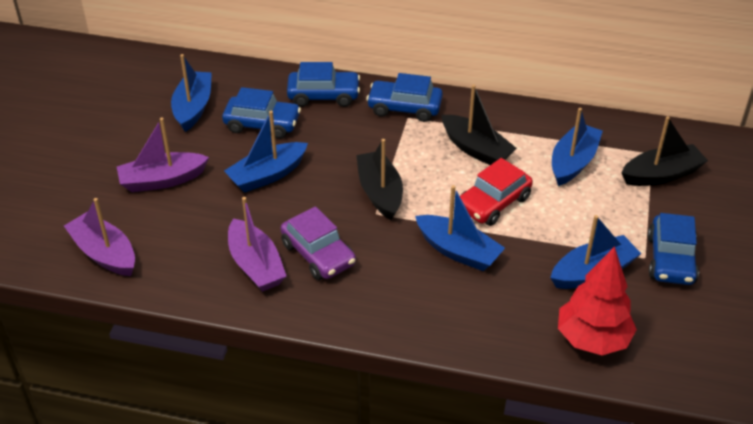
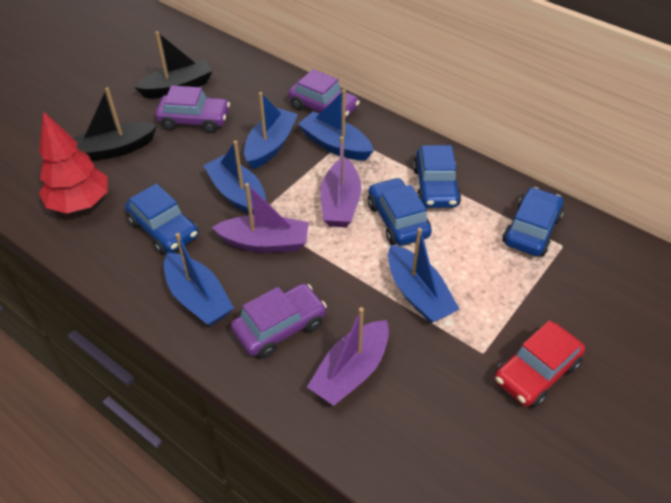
black boat: [356,139,403,221] [442,85,517,165] [621,116,708,186] = 3 -> [73,87,157,161] [134,31,213,98] = 2
purple car: [281,206,356,280] = 1 -> [155,86,230,133] [231,283,327,359] [288,69,360,120] = 3

